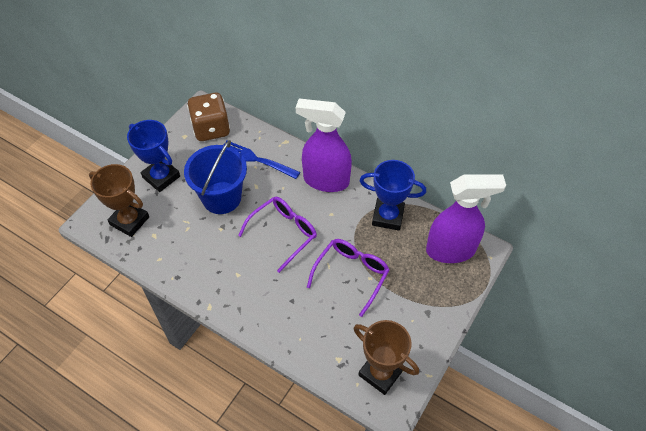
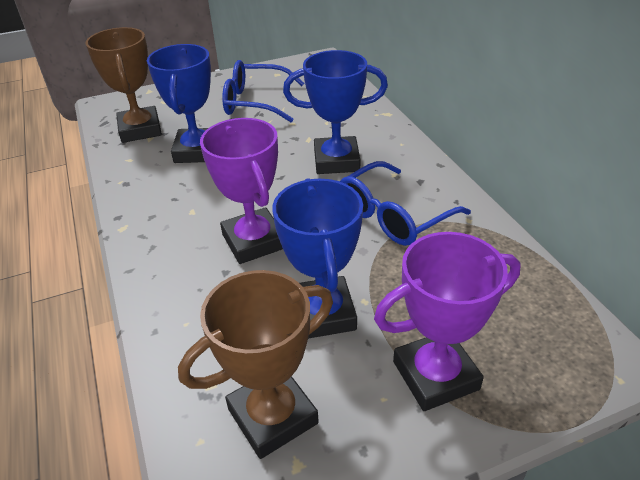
blue bucket: [184,140,247,214] = 1 -> none = 0
blue fork: [224,140,300,179] = 1 -> none = 0
blue glasses: none = 0 -> [222,60,304,122] [340,161,471,246] = 2
blue trophy: [127,120,180,192] [359,160,426,231] = 2 -> [147,44,211,163] [272,178,363,339] [283,50,388,174] = 3
brown dice: [187,93,230,141] = 1 -> none = 0
purple glasses: [238,197,317,273] [307,239,389,317] = 2 -> none = 0
purple spray bottle: [296,99,352,192] [426,174,506,263] = 2 -> none = 0
purple trophy: none = 0 -> [200,118,283,264] [374,232,521,411] = 2

